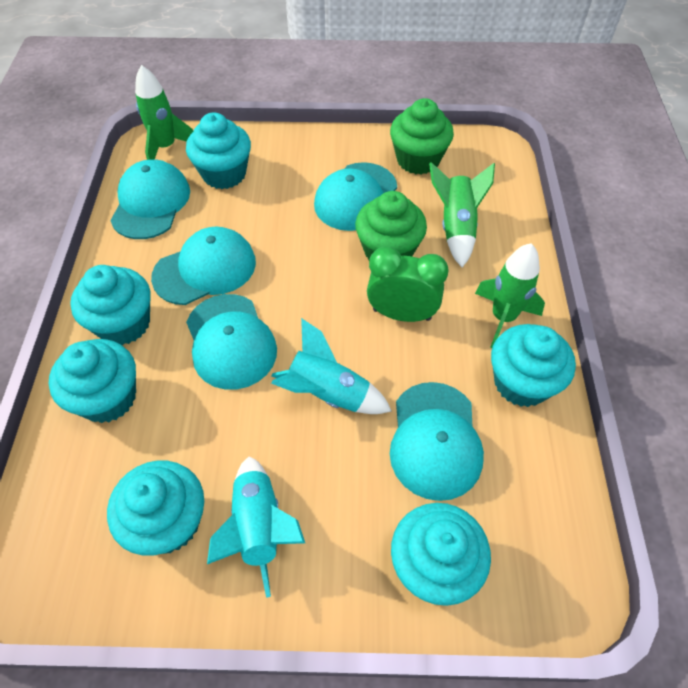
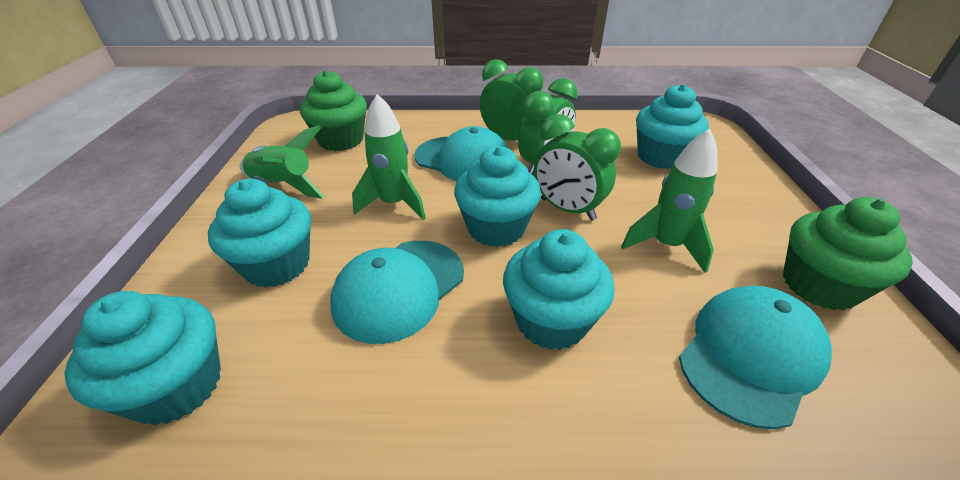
green clock: [367,246,448,322] = 1 -> [480,59,543,140] [518,78,578,175] [534,114,621,221] = 3
turquoise cap: [110,159,190,239] [151,227,256,305] [186,294,277,390] [314,162,397,231] [390,382,484,501] = 5 -> [330,241,464,344] [414,126,508,181] [679,285,832,429] = 3
turquoise cupcake: [49,339,136,423] [70,265,151,345] [107,460,204,555] [186,113,251,189] [391,503,491,606] [491,324,576,407] = 6 -> [64,291,221,426] [208,179,311,288] [454,146,541,247] [503,229,614,350] [636,84,709,169] = 5
turquoise rocket: [207,456,305,598] [271,318,391,414] = 2 -> none = 0

